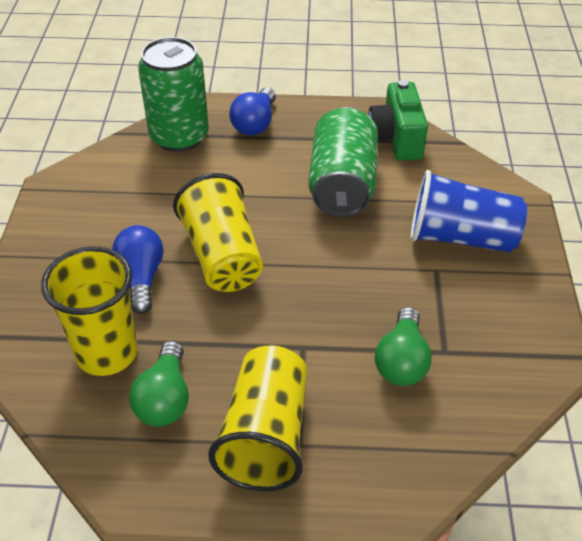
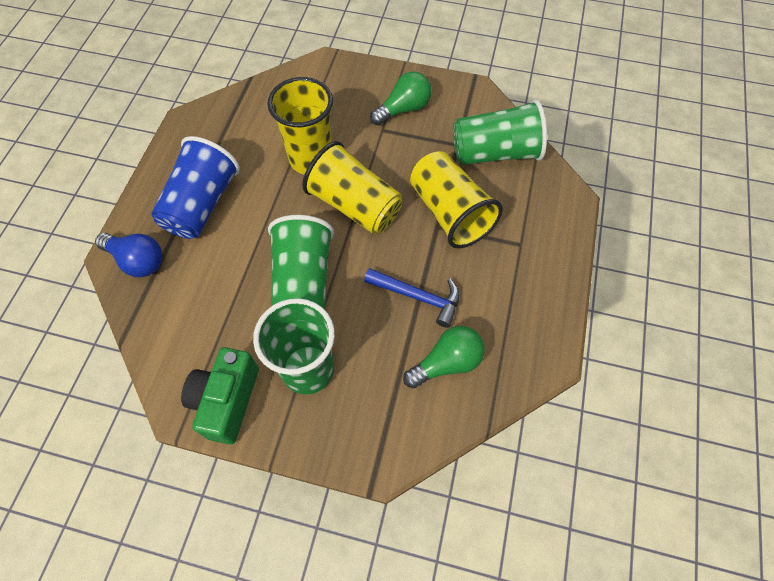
blue hammer: none = 0 -> [364,268,460,328] = 1
blue light bulb: [112,225,163,314] [229,88,276,135] = 2 -> [95,233,163,277] = 1
green can: [138,37,209,152] [308,107,378,217] = 2 -> none = 0
green cup: none = 0 -> [253,298,335,395] [268,215,334,310] [453,100,547,165] = 3

